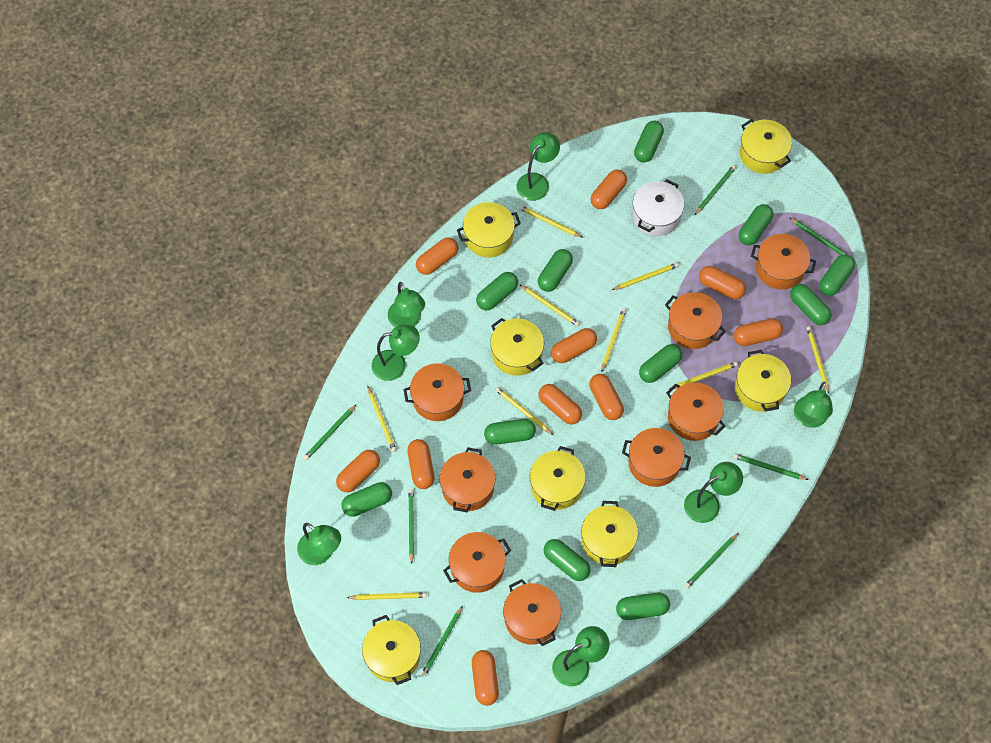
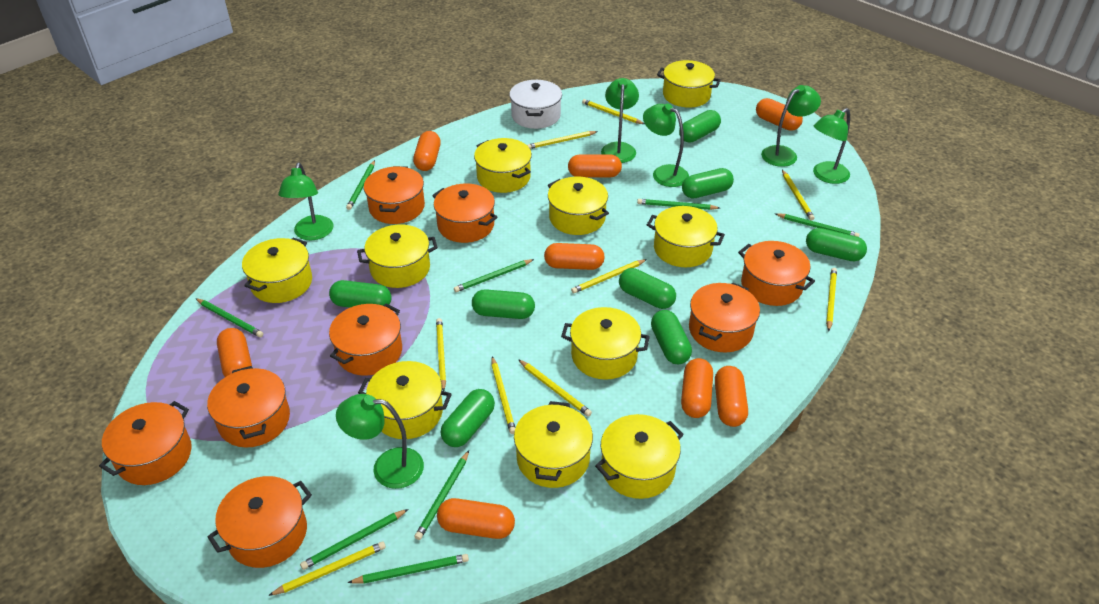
green capsule: [341,482,392,517] [476,272,518,310] [484,419,536,445] [538,249,573,292] [544,539,591,581] [616,593,670,620] [634,121,664,163] [639,344,682,383] [739,204,773,245] [790,284,832,325] [819,254,855,296] = 11 -> [329,280,392,308] [441,389,495,447] [472,289,535,319] [619,268,676,309] [651,310,692,364] [679,110,721,143] [682,168,734,199] [806,228,867,261] = 8
green lamp: [297,523,341,565] [372,325,420,381] [388,282,425,327] [517,132,560,201] [552,626,609,686] [684,462,743,523] [794,382,833,428] = 7 -> [278,163,333,240] [336,394,424,489] [601,78,639,163] [643,104,689,187] [761,85,821,167] [813,108,850,184] = 6
green pencil: [303,405,356,460] [408,489,414,564] [421,606,463,677] [685,533,738,588] [695,165,736,215] [734,454,809,480] [790,218,849,255] = 7 -> [195,298,263,337] [300,509,408,570] [346,160,375,210] [348,554,469,583] [414,450,469,540] [454,259,534,292] [637,199,720,210] [775,213,860,237] = 8
orange capsule: [336,450,380,492] [407,439,434,489] [416,237,458,275] [472,650,499,706] [538,384,582,424] [551,328,597,363] [589,374,624,420] [591,170,627,209] [699,266,746,299] [734,319,783,346] = 10 -> [217,328,252,377] [413,131,441,171] [437,498,515,539] [544,243,605,270] [568,154,622,178] [681,358,713,418] [715,366,748,427] [756,98,803,131] = 8
yellow pot: [362,615,421,685] [457,202,521,258] [490,318,544,376] [530,446,586,511] [581,501,638,567] [735,350,791,412] [740,119,792,174] = 7 -> [242,238,312,303] [357,224,438,288] [358,361,452,439] [474,138,532,193] [514,401,593,488] [548,177,609,235] [561,307,650,380] [595,414,684,499] [647,206,725,267] [657,60,721,108] = 10

